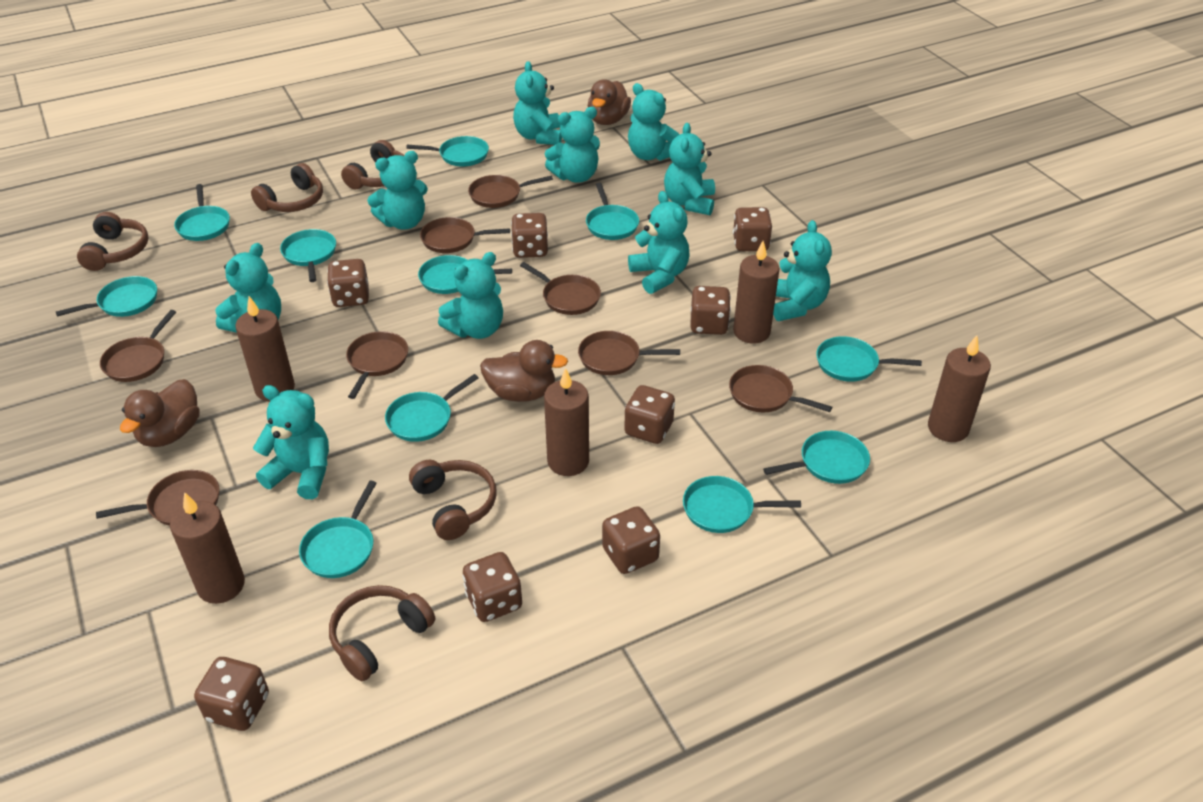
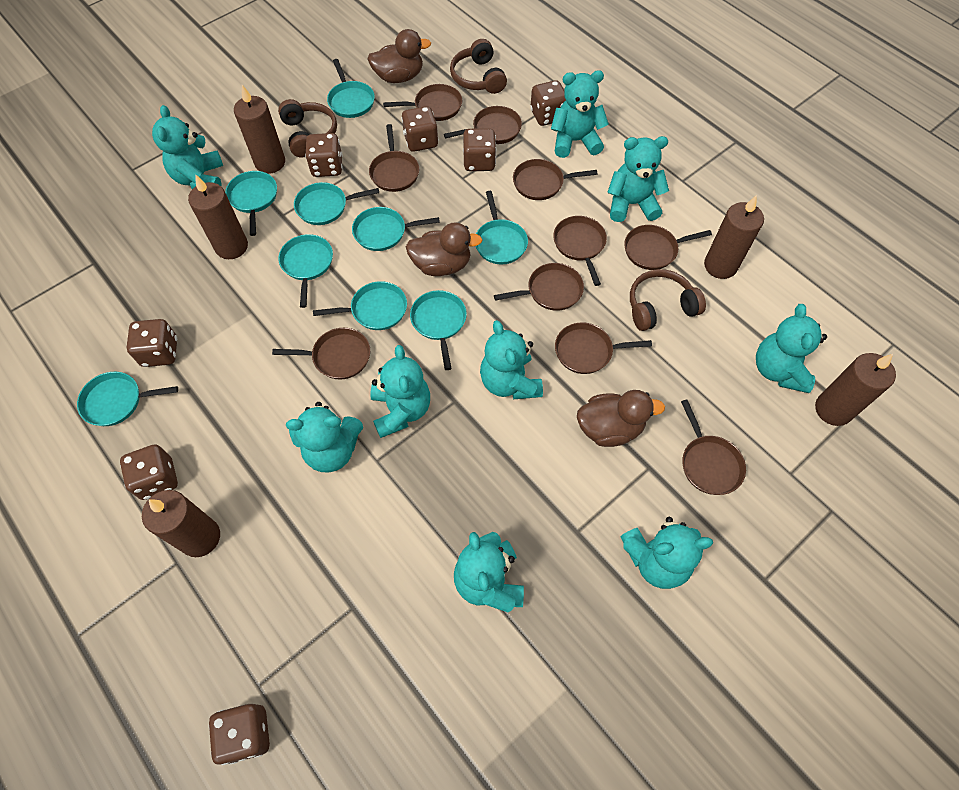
brown dice: [194,657,269,731] [327,259,369,307] [462,552,522,622] [511,213,548,258] [602,506,660,574] [624,385,675,444] [690,286,731,335] [733,207,772,251] = 8 -> [120,444,178,500] [127,319,177,367] [209,704,270,765] [305,133,343,177] [401,106,439,152] [463,128,496,171] [530,80,566,126] = 7
brown headphones: [77,212,149,271] [251,163,323,212] [329,585,435,681] [341,140,404,189] [409,460,496,540] = 5 -> [278,99,337,158] [450,39,507,94] [630,269,706,331] = 3
brown pan: [96,470,219,526] [100,310,176,382] [346,331,408,399] [420,217,510,253] [468,175,553,208] [520,262,601,315] [578,331,680,375] [729,365,832,413] = 8 -> [272,328,370,380] [369,124,419,192] [383,84,462,121] [444,106,522,144] [494,263,584,311] [513,159,597,200] [553,216,607,286] [555,322,652,374] [624,225,712,270] [681,399,746,495] = 10
turquoise pan: [56,276,157,317] [174,184,230,241] [280,229,336,282] [299,481,377,578] [385,374,479,442] [406,136,489,167] [418,255,512,294] [586,183,639,240] [683,476,801,533] [763,431,870,484] [816,336,922,382] = 11 -> [77,372,178,426] [225,171,277,236] [278,234,333,308] [294,182,379,225] [313,281,407,330] [327,59,375,118] [352,207,440,251] [410,290,467,370] [476,191,528,264] = 9
turquoise teddy bear: [215,243,281,333] [253,385,329,499] [367,151,428,230] [438,252,503,339] [513,61,562,145] [545,107,600,183] [628,83,680,161] [628,191,690,294] [664,123,715,215] [773,220,832,321] = 10 -> [152,105,223,189] [286,402,363,472] [370,345,430,438] [454,532,524,612] [480,320,543,399] [551,70,609,158] [607,136,669,222] [620,517,713,589] [756,304,827,393] = 9

